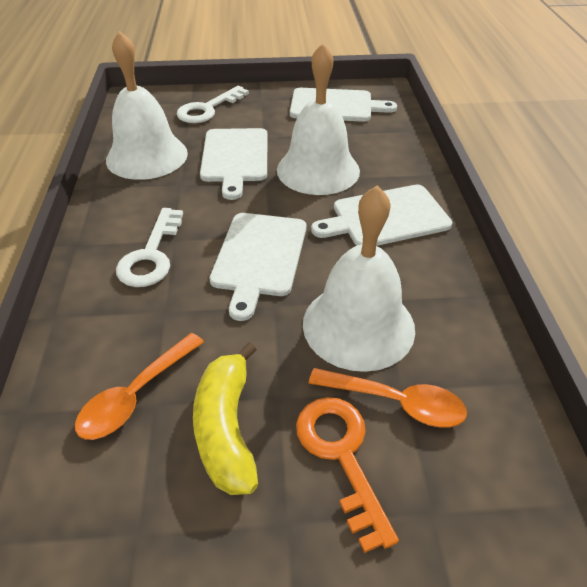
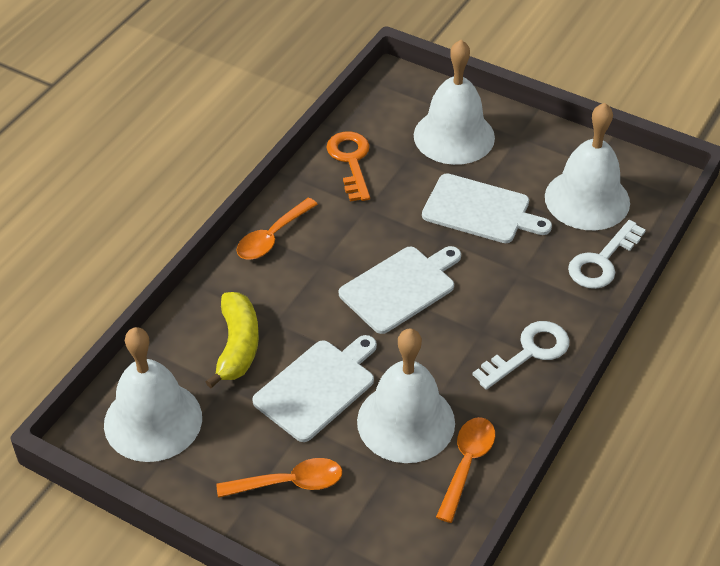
orange spoon: [75,333,204,440] [308,368,467,428] = 2 -> [217,458,342,498] [237,198,318,260] [436,417,495,523] = 3
white bell: [106,31,188,180] [277,43,360,195] [303,185,415,372] = 3 -> [104,327,202,462] [357,328,455,463] [414,40,495,165] [545,103,630,230] = 4
white cutting board: [200,128,268,200] [210,213,306,321] [290,88,397,122] [311,185,452,246] = 4 -> [252,335,377,442] [339,246,461,334] [422,174,552,243] = 3

